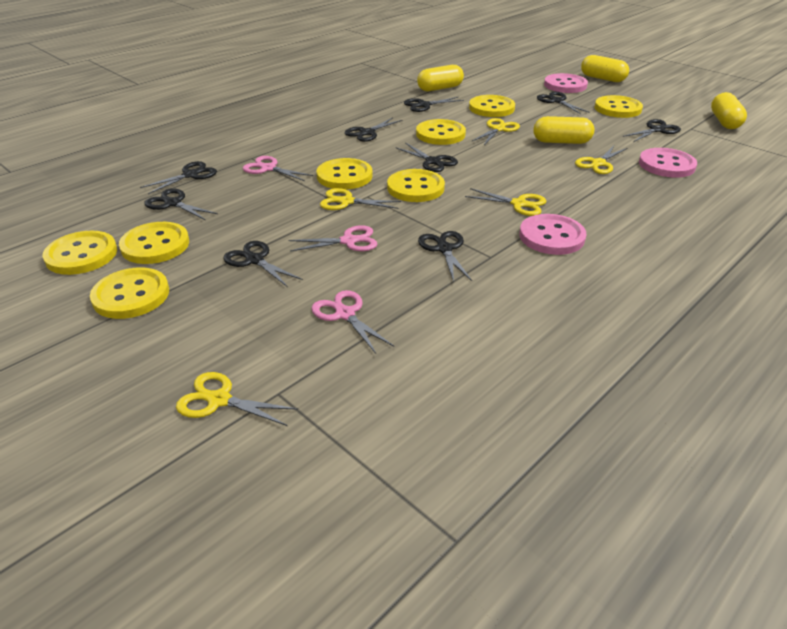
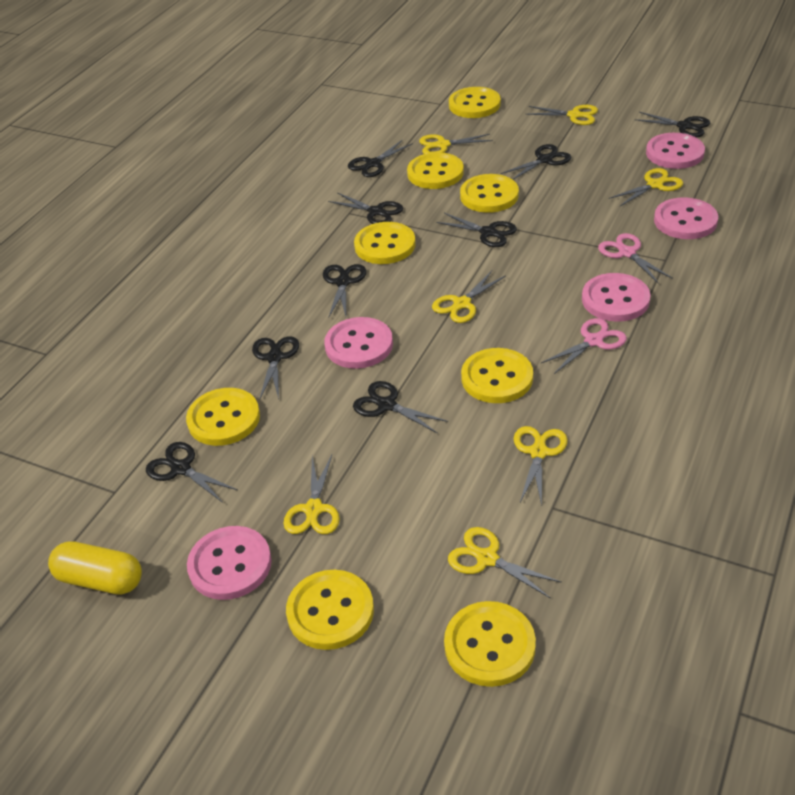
pink button: [519,214,586,255] [544,73,588,93] [639,148,697,178] = 3 -> [187,526,272,600] [324,317,393,369] [582,273,651,322] [646,133,705,169] [654,197,718,239] = 5
pink scissors: [243,156,313,181] [289,225,377,252] [311,290,394,354] = 3 -> [541,318,627,374] [598,233,673,284] = 2
yellow capsule: [417,65,464,91] [533,116,594,144] [581,55,629,82] [711,92,747,129] = 4 -> [48,541,142,595] = 1
yellow scissors: [176,372,298,426] [320,188,401,210] [465,188,546,216] [472,118,520,145] [575,146,627,174] = 5 -> [283,455,340,534] [419,134,493,154] [432,271,506,323] [448,527,562,599] [514,426,568,506] [526,105,598,125] [609,168,683,207] = 7

